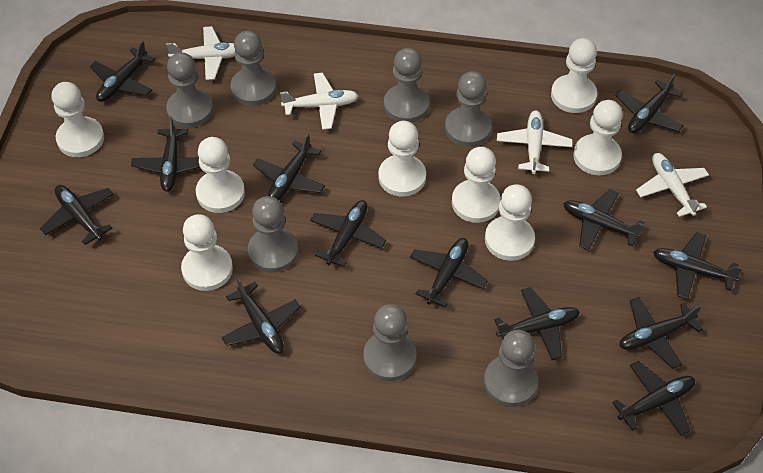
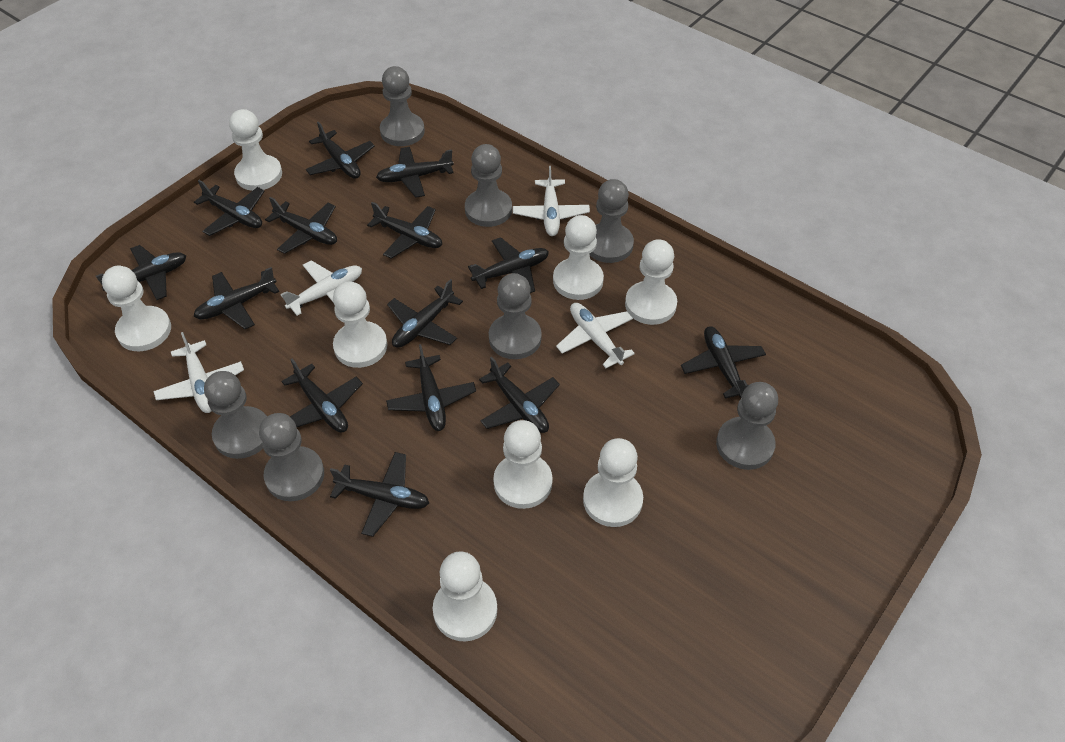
black plane: [40,185,114,245] [90,40,155,102] [131,117,200,192] [221,277,300,353] [253,133,325,200] [310,200,386,267] [410,238,488,307] [494,287,580,360] [563,189,645,251] [612,361,695,436] [615,74,684,133] [619,297,703,369] [653,232,743,299] = 13 -> [96,245,186,300] [193,267,279,329] [194,180,265,236] [265,197,337,254] [281,359,363,432] [306,121,375,179] [330,452,429,537] [367,202,442,259] [376,147,454,198] [386,344,476,431] [387,279,463,348] [468,237,549,293] [479,357,560,433] [681,326,766,399] = 14

